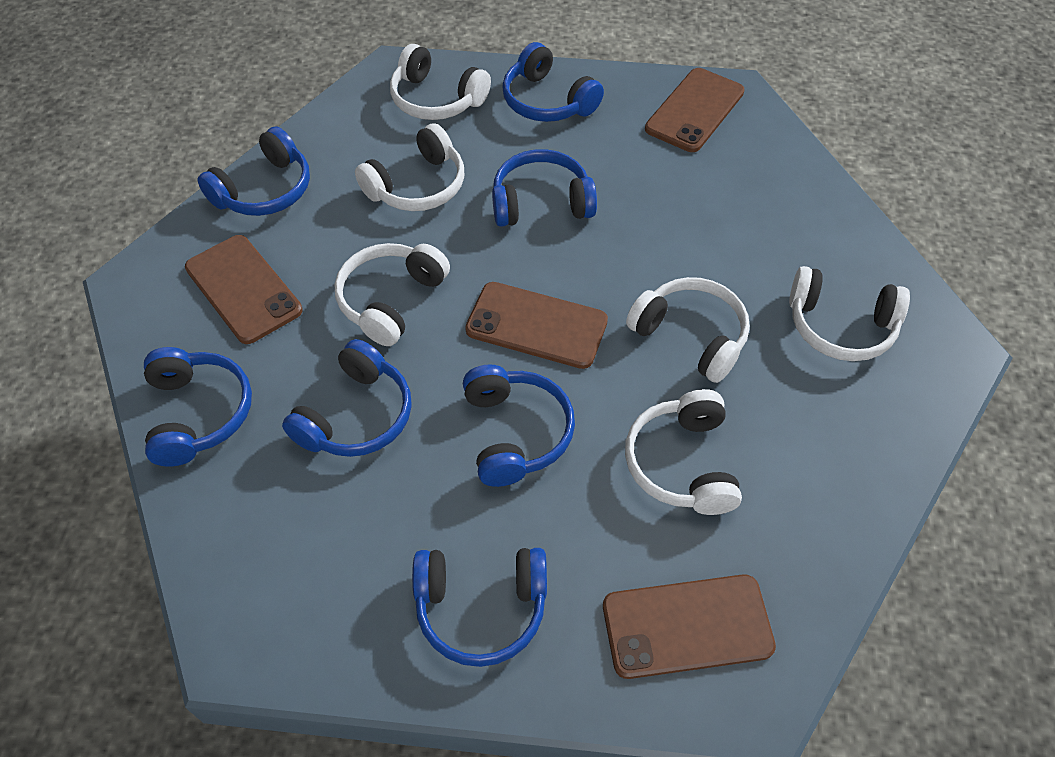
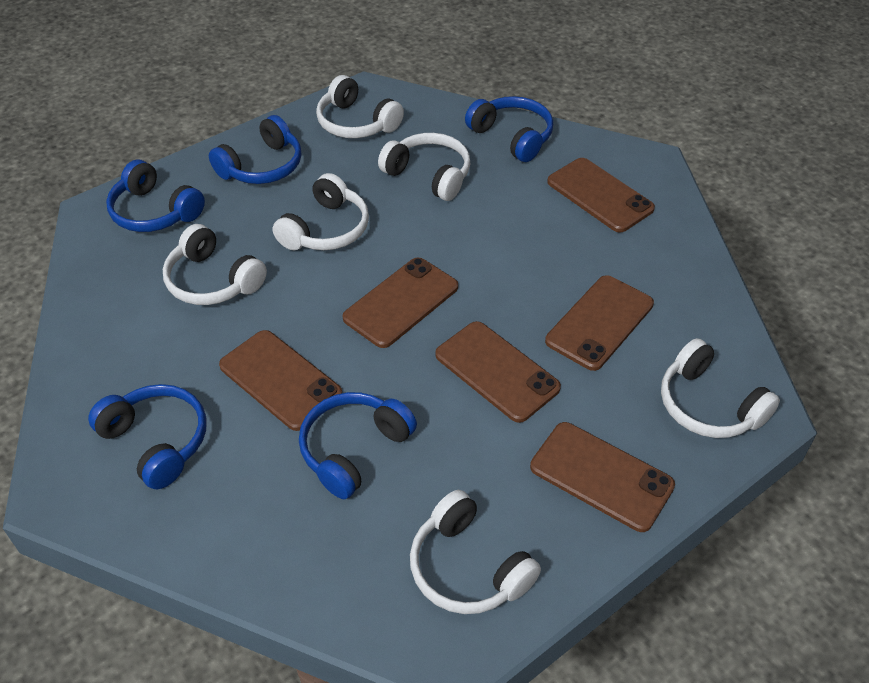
blue headphones: [144,347,252,467] [197,126,310,216] [282,339,412,457] [412,548,547,667] [463,364,575,487] [492,149,597,227] [502,42,604,122] = 7 -> [88,384,206,489] [106,160,205,232] [209,115,301,184] [299,392,417,499] [465,96,553,162] = 5
brown phone: [185,235,303,344] [465,282,608,369] [603,574,776,679] [645,68,745,152] = 4 -> [219,330,342,431] [342,258,458,348] [435,321,561,423] [530,422,675,532] [545,275,654,371] [547,158,655,233] = 6

